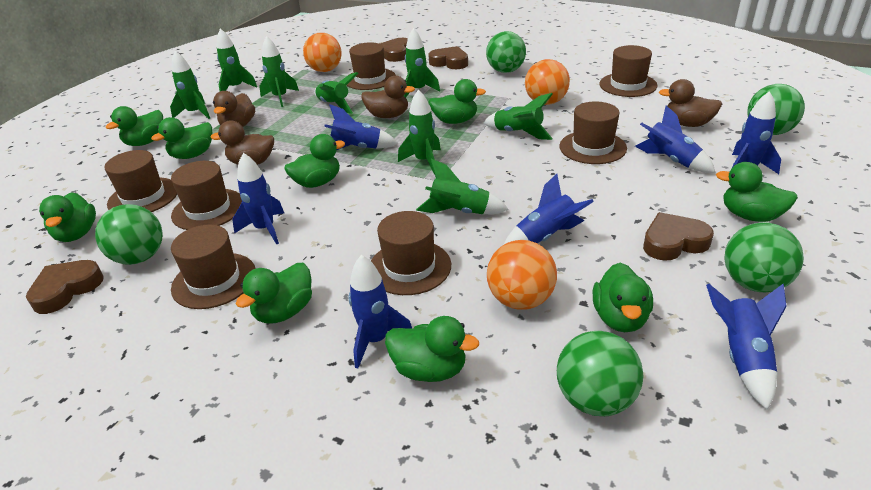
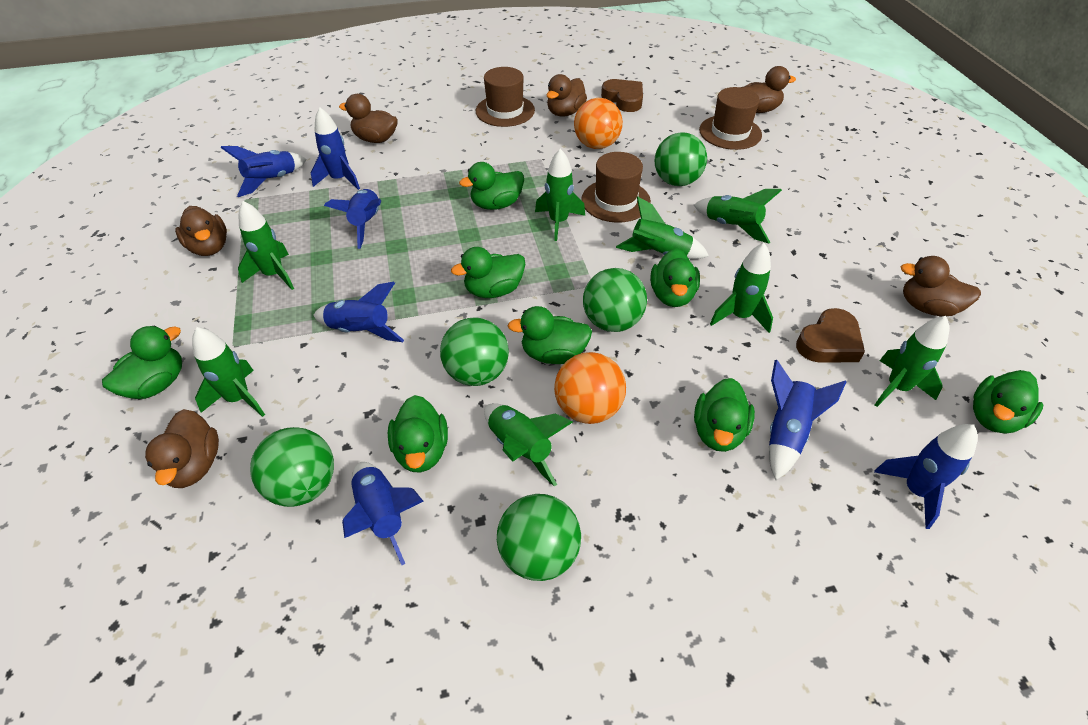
brown duck: [210,121,274,165] [213,91,255,127] [361,76,415,118] [659,79,722,127] = 4 -> [145,409,219,488] [175,206,227,256] [339,94,398,143] [546,74,587,117] [741,66,796,113] [901,256,981,316] = 6
brown hat: [104,150,177,212] [171,161,242,230] [171,225,256,309] [347,42,396,90] [371,211,451,295] [559,102,627,164] [599,45,658,97] = 7 -> [476,67,535,127] [581,152,651,223] [699,87,762,150] = 3
brown heart: [26,260,104,314] [379,38,408,62] [428,46,468,69] [643,212,714,261] = 4 -> [601,79,643,112] [796,308,865,363] = 2
green duck: [39,192,96,242] [106,106,163,146] [151,117,212,159] [236,263,312,324] [284,134,345,188] [385,316,479,382] [428,79,486,124] [593,263,653,332] [716,162,798,222] = 9 -> [102,326,182,399] [388,395,448,473] [451,247,526,298] [459,162,524,210] [508,306,592,364] [651,248,700,307] [694,378,755,452] [973,370,1043,434] = 8
orange ball: [303,33,342,72] [487,240,557,310] [525,59,570,105] = 3 -> [554,352,626,424] [574,98,623,149] = 2

